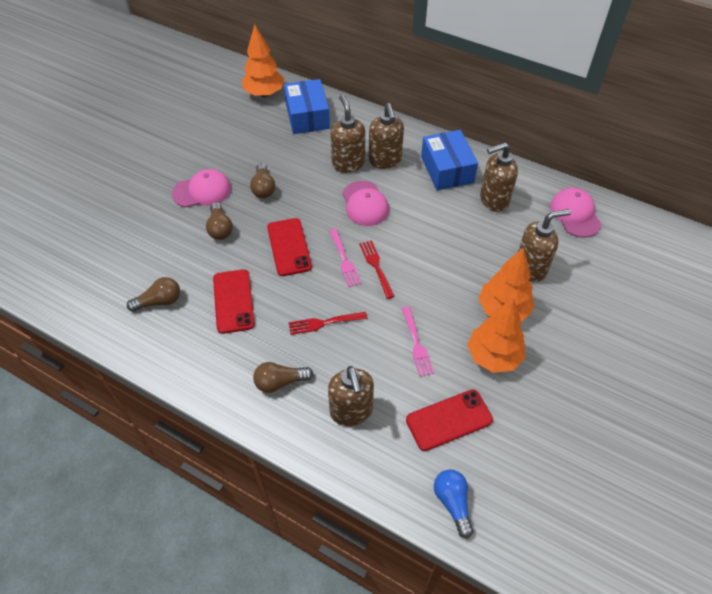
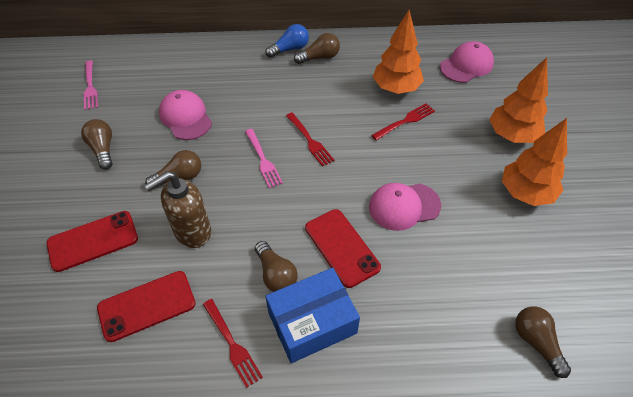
blue box: [284,79,330,134] [421,130,478,190] = 2 -> [265,268,360,363] = 1
brown light bulb: [127,277,180,312] [206,202,233,240] [250,163,275,198] [253,362,313,393] = 4 -> [81,119,112,170] [145,150,201,189] [255,241,298,292] [294,33,340,64] [515,306,571,378] = 5
brown soap dispenser: [328,366,374,426] [331,95,365,173] [369,103,404,169] [480,142,518,212] [518,209,571,282] = 5 -> [144,171,211,248] = 1
red fork: [289,312,367,335] [359,240,395,299] = 2 -> [203,299,263,388] [286,113,334,166] [371,103,435,140] = 3

